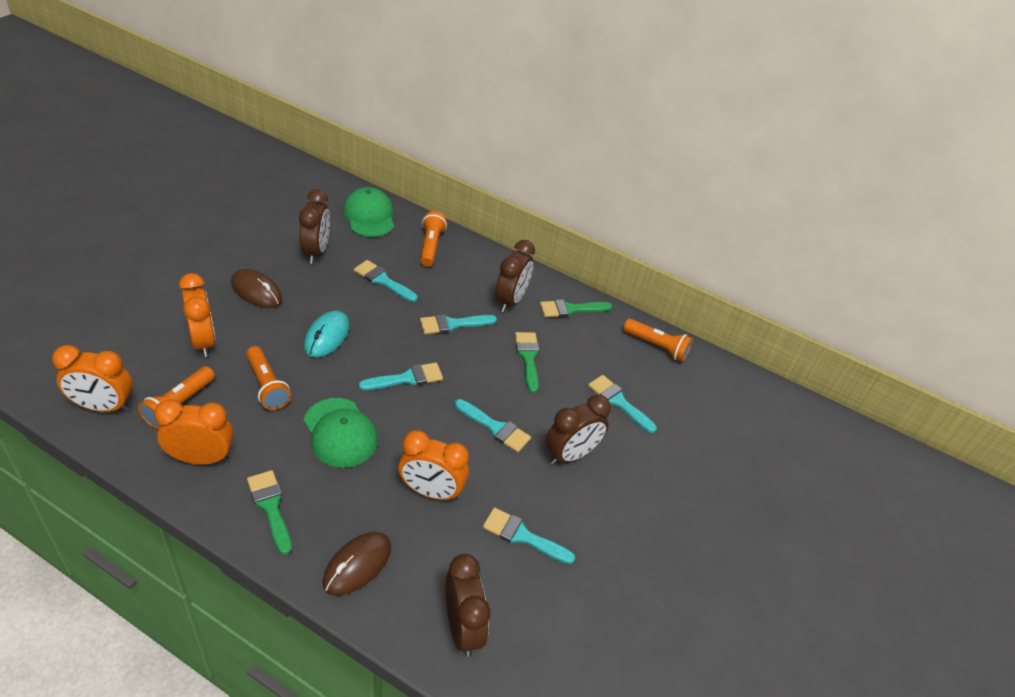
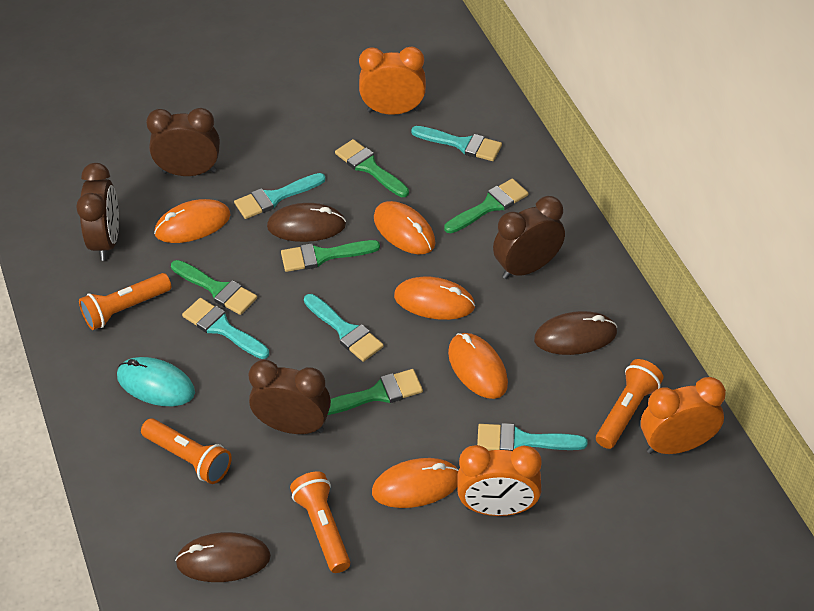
brown mouse: [231,269,282,308] [322,532,391,596] = 2 -> [175,532,271,582] [267,203,346,242] [534,311,617,355] = 3
green brush: [247,470,292,555] [515,332,539,393] [540,299,612,317] = 3 -> [171,260,257,315] [281,240,380,272] [328,369,423,415] [335,139,409,197] [444,179,529,233] = 5
green cap: [304,398,378,468] [343,187,394,237] = 2 -> none = 0
orange clock: [52,345,133,412] [154,399,234,465] [179,273,216,357] [398,430,469,501] = 4 -> [359,47,426,115] [457,445,542,516] [641,377,726,454] = 3
orange mouse: none = 0 -> [154,199,231,243] [372,458,458,508] [374,201,436,254] [394,277,475,320] [448,333,508,399] = 5
turquoise brush: [354,260,418,302] [359,362,443,390] [420,314,497,334] [455,399,531,453] [483,507,575,564] [588,375,657,433] = 6 -> [182,298,269,359] [234,173,326,219] [304,294,384,362] [411,126,502,161] [477,423,588,451] = 5

